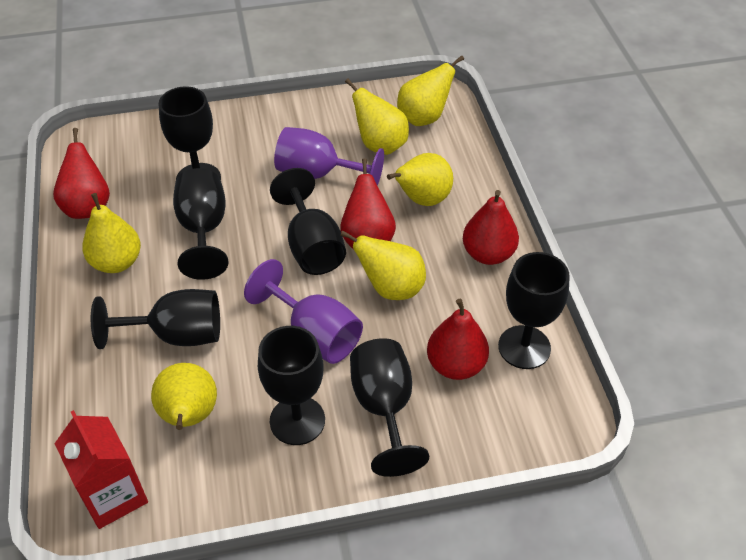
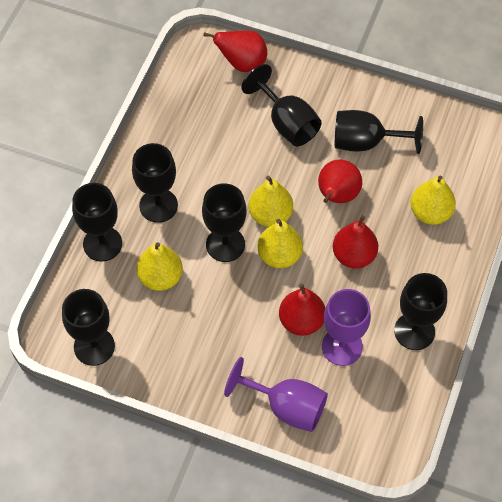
red carton: [54,410,148,529] = 1 -> none = 0
yellow pear: [82,193,141,273] [151,363,217,430] [340,230,426,300] [345,78,409,155] [387,153,453,206] [397,55,464,126] = 6 -> [137,242,183,291] [249,176,293,227] [257,219,303,268] [410,176,456,225] = 4

